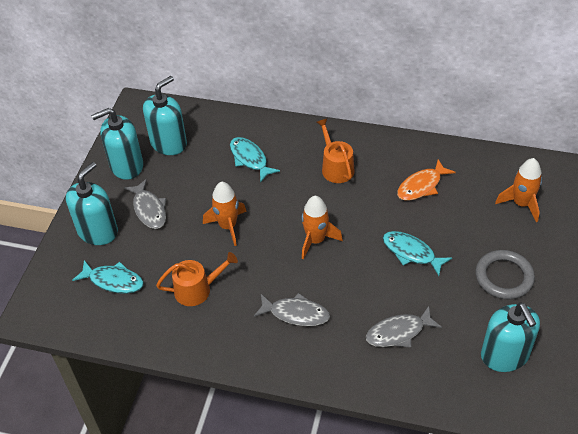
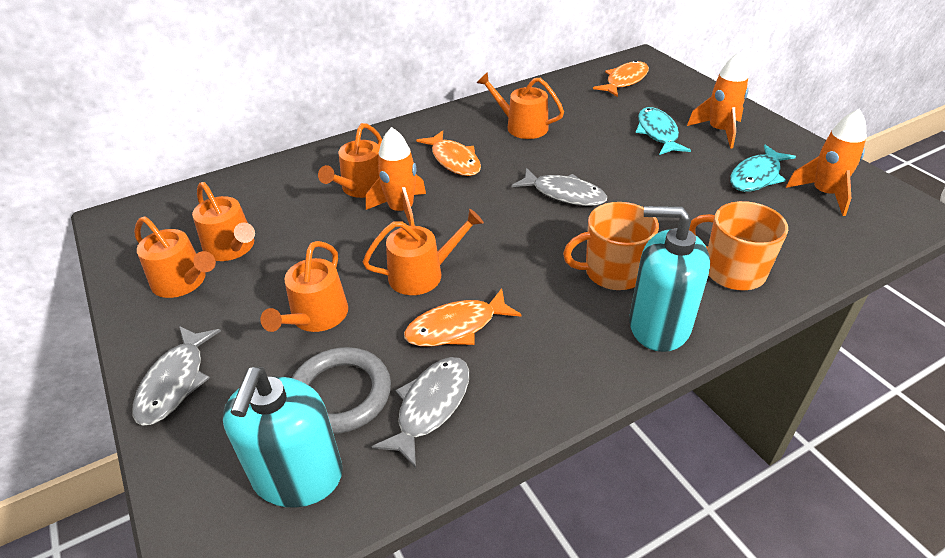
orange fish: [397,159,456,201] = 1 -> [404,288,522,346] [416,130,481,176] [593,61,649,97] = 3
orange mug: none = 0 -> [563,202,659,290] [689,201,788,290] = 2
orange watering can: [156,252,238,306] [317,118,355,183] = 2 -> [134,217,216,298] [192,182,255,261] [261,241,348,332] [318,123,382,198] [363,209,484,295] [477,72,564,139] = 6
turquoise fish: [72,260,144,294] [230,137,280,183] [383,231,452,276] = 3 -> [636,107,691,155] [730,145,796,192] = 2
turquoise soap dispenser: [66,162,118,245] [91,108,143,180] [143,76,187,155] [481,302,540,372] = 4 -> [223,366,343,508] [629,206,710,352] = 2

